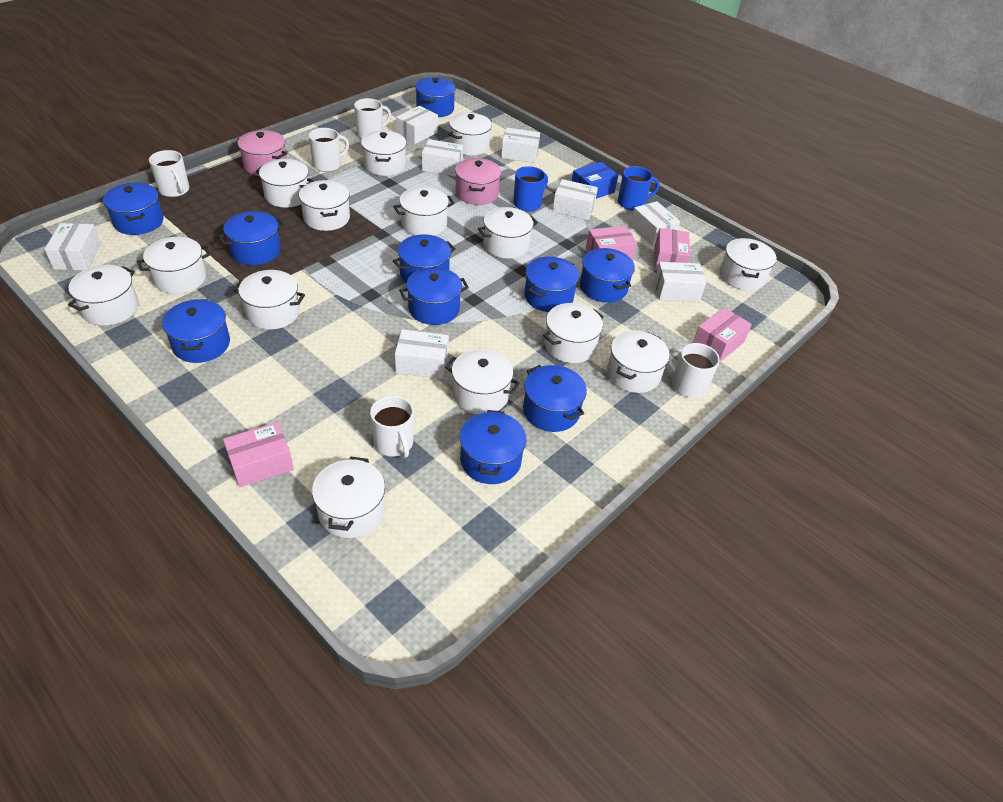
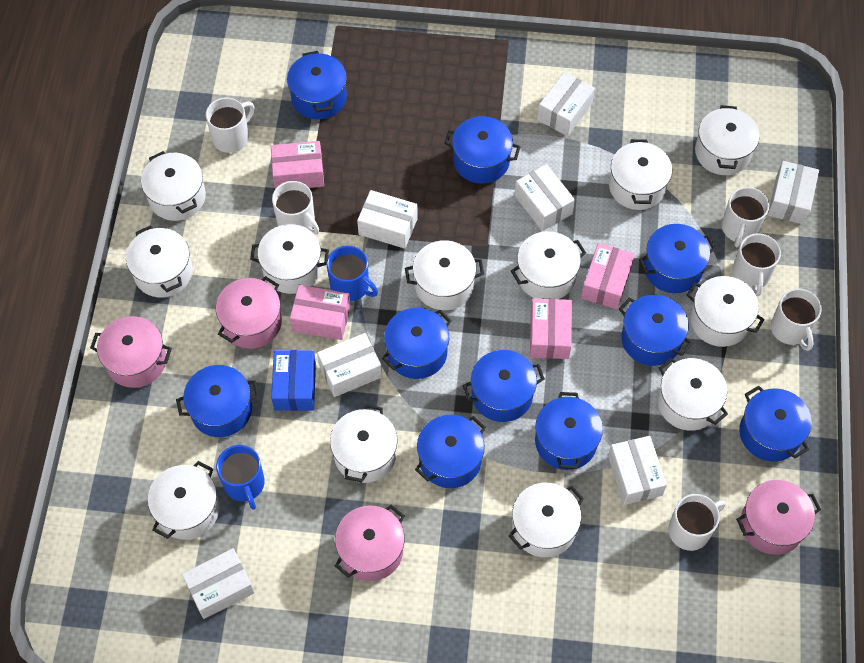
pink pot: [238,130,287,176] [455,158,501,205] = 2 -> [90,316,172,388] [216,276,282,349] [335,504,405,581] [736,480,821,555] = 4
white box: [45,223,101,270] [395,329,449,379] [396,106,438,144] [422,139,463,176] [501,128,540,163] [552,179,598,220] [630,201,680,246] [654,262,706,302] = 8 -> [182,548,255,619] [317,333,382,397] [357,190,418,249] [515,164,575,231] [537,72,595,136] [608,436,667,505] [768,161,819,225] = 7
white mug: [149,150,190,197] [309,128,349,172] [354,98,391,138] [370,395,414,458] [667,343,720,398] = 5 -> [206,97,255,153] [272,181,319,235] [668,494,726,551] [722,187,769,247] [732,233,781,296] [771,289,822,351] = 6
white pot: [68,265,139,326] [137,237,210,294] [233,270,305,329] [256,159,314,208] [299,180,350,231] [312,456,385,538] [361,130,407,176] [393,187,455,236] [445,349,520,414] [448,113,492,156] [478,207,538,259] [543,303,604,363] [607,331,670,393] [720,238,777,291] = 14 -> [126,225,193,298] [141,151,206,221] [148,461,220,539] [250,224,329,294] [330,404,398,483] [405,240,484,310] [509,483,584,558] [511,231,586,299] [609,139,672,210] [658,358,728,431] [686,276,765,347] [695,105,760,175] = 12

